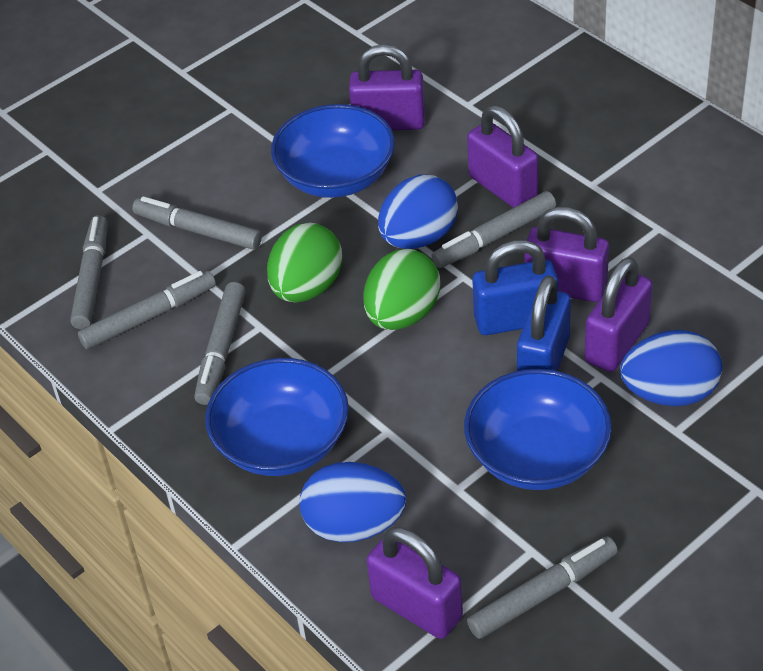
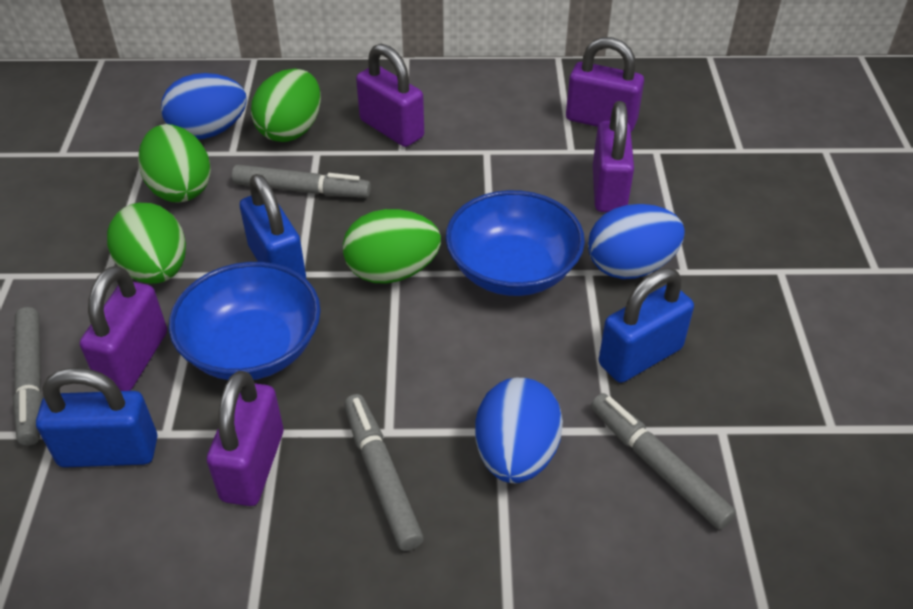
blue bowl: [205,358,349,476] [271,104,395,198] [464,369,612,490] = 3 -> [169,262,321,380] [445,190,585,296] = 2
blue padlock: [472,240,558,335] [517,275,571,371] = 2 -> [36,367,157,468] [240,174,306,279] [599,268,694,383] = 3
green egg: [267,223,342,302] [363,249,440,330] = 2 -> [107,203,186,283] [138,124,211,202] [251,69,321,142] [343,209,441,284] = 4
grey marker: [70,215,108,329] [78,271,216,350] [132,196,262,250] [194,282,246,405] [431,191,556,268] [467,536,618,639] = 6 -> [13,307,43,446] [232,165,371,198] [344,394,424,551] [591,393,736,530] = 4

